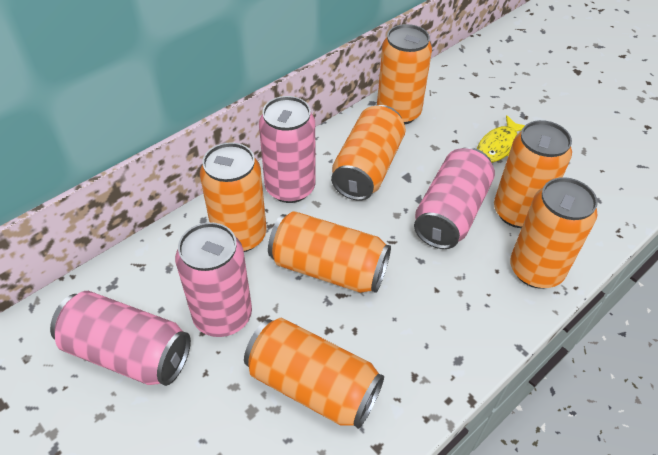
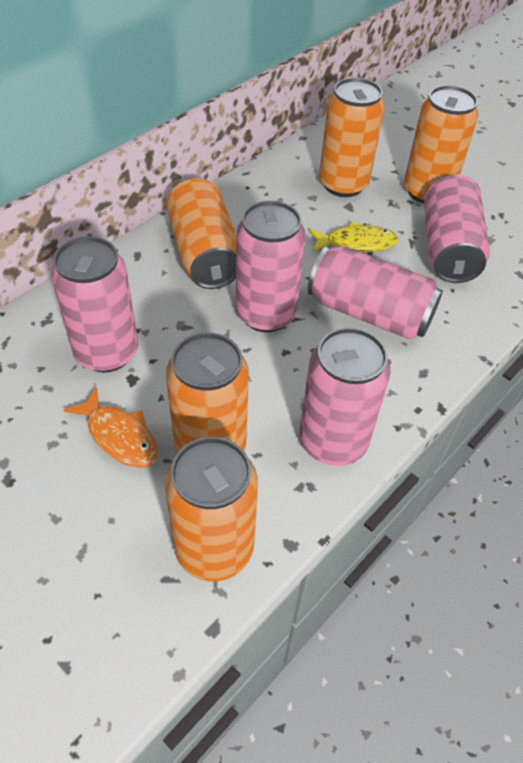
orange can: [200,142,266,252] [244,318,384,429] [268,211,391,293] [331,105,406,201] [377,24,432,124] [494,120,572,228] [510,177,598,288] = 7 -> [165,437,258,581] [166,178,236,289] [166,332,249,453] [319,77,385,197] [404,85,478,204] = 5
orange fish: none = 0 -> [63,386,158,468] = 1
pink can: [50,291,191,386] [175,222,252,337] [259,96,316,203] [414,147,495,249] = 4 -> [51,236,138,373] [236,200,306,332] [299,327,391,466] [308,246,443,339] [424,174,490,283] = 5

